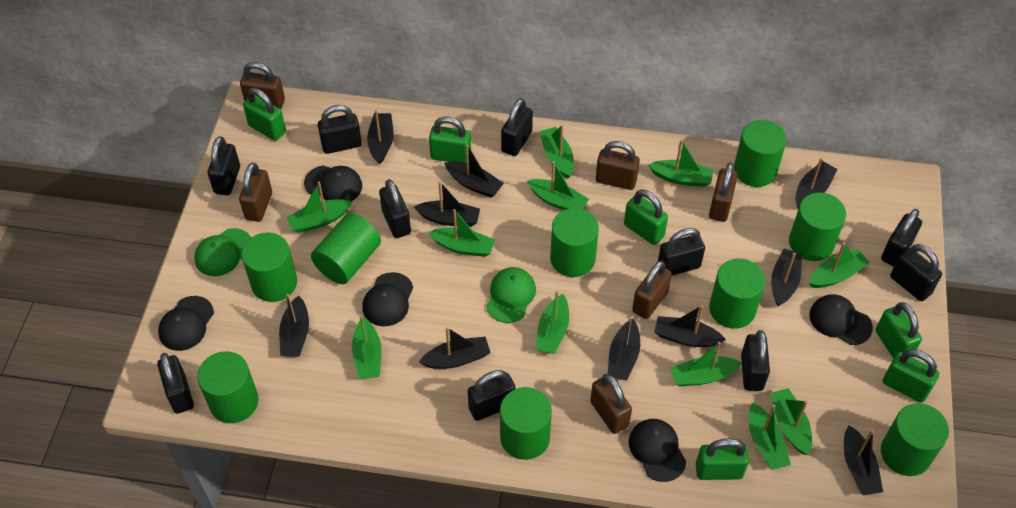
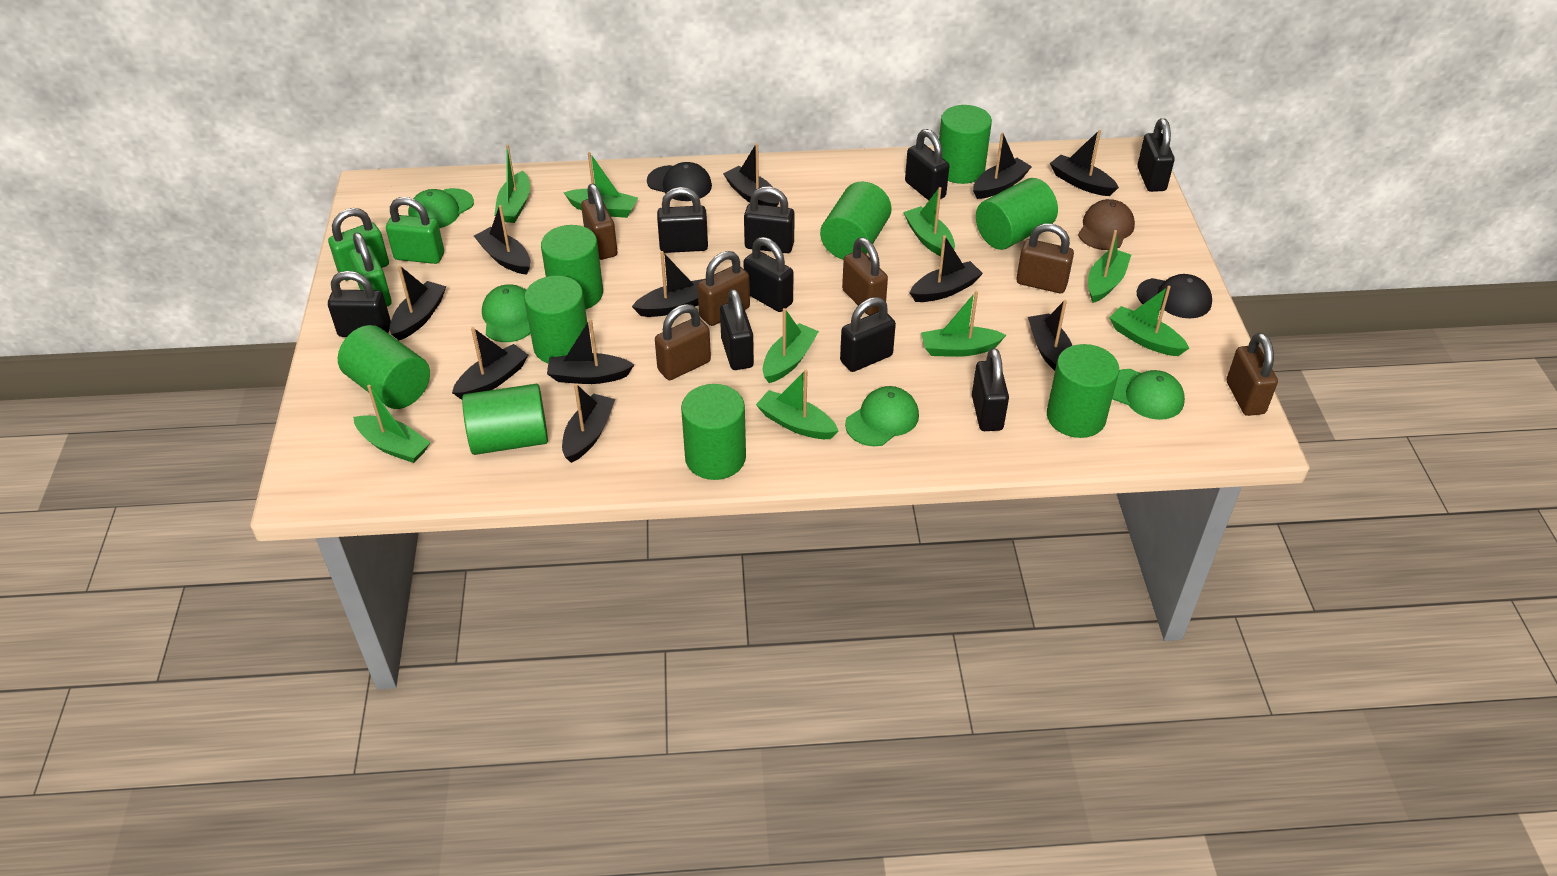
black boat: [279,294,309,357] [367,110,393,165] [414,181,480,227] [419,327,491,369] [445,144,504,198] [608,317,640,381] [654,305,726,347] [771,249,802,306] [795,158,838,209] [844,426,883,495] = 10 -> [390,265,446,340] [452,327,528,400] [474,205,531,275] [547,319,634,384] [562,384,615,463] [632,251,704,317] [723,143,779,207] [910,235,983,302] [973,133,1032,199] [1028,300,1072,371] [1050,130,1119,196] = 11
black cap: [158,296,214,351] [304,165,362,201] [362,272,413,327] [629,419,686,482] [809,294,873,345] = 5 -> [647,162,712,201] [1137,274,1212,319] = 2
black padlock: [157,353,194,414] [208,136,240,195] [318,105,362,154] [379,179,411,238] [468,370,516,421] [501,98,533,156] [658,228,705,275] [741,330,770,391] [881,209,922,266] [890,244,942,301] = 10 -> [328,271,391,337] [657,187,708,253] [720,289,754,370] [744,186,795,253] [744,237,793,312] [840,297,896,372] [905,129,949,201] [972,348,1009,431] [1137,118,1175,192] = 9
brown cap: none = 0 -> [1078,199,1135,250] = 1
green boat: [286,182,352,233] [352,315,382,379] [428,209,495,257] [527,161,589,210] [536,291,569,354] [540,125,574,179] [648,140,714,187] [670,342,742,386] [749,402,791,470] [770,388,812,455] [809,243,870,288] = 11 -> [353,385,431,463] [494,144,530,223] [564,152,638,218] [756,370,839,439] [763,308,819,383] [903,187,955,257] [921,291,1006,357] [1088,230,1131,303] [1109,286,1189,356] = 9
green cap: [195,228,251,276] [486,267,536,323] = 2 -> [408,188,474,228] [482,284,530,342] [845,386,919,446] [1112,369,1185,420] = 4
green padlock: [243,88,286,141] [429,117,471,163] [624,190,668,245] [696,438,749,480] [876,302,922,359] [883,349,939,403] = 6 -> [328,208,389,281] [349,232,392,306] [386,197,444,264] = 3

